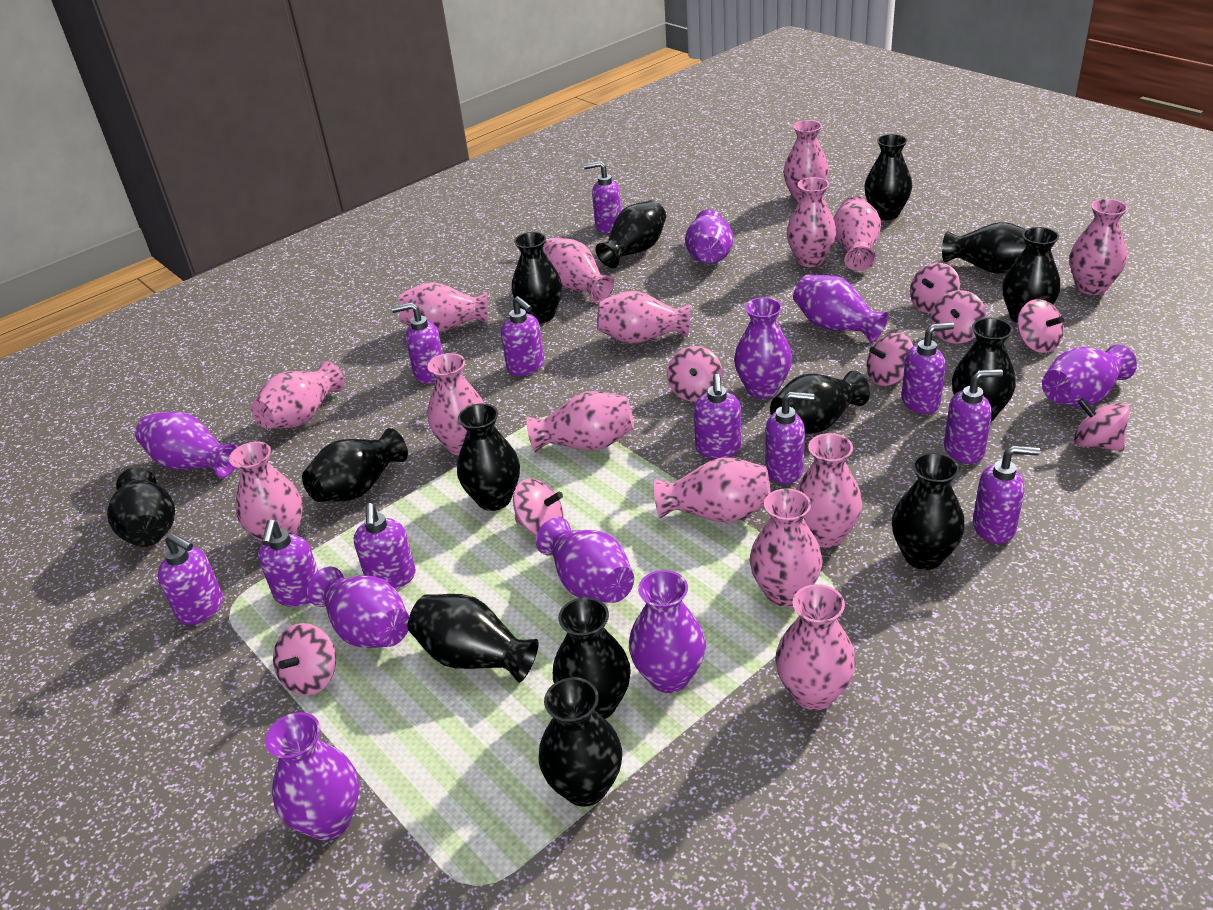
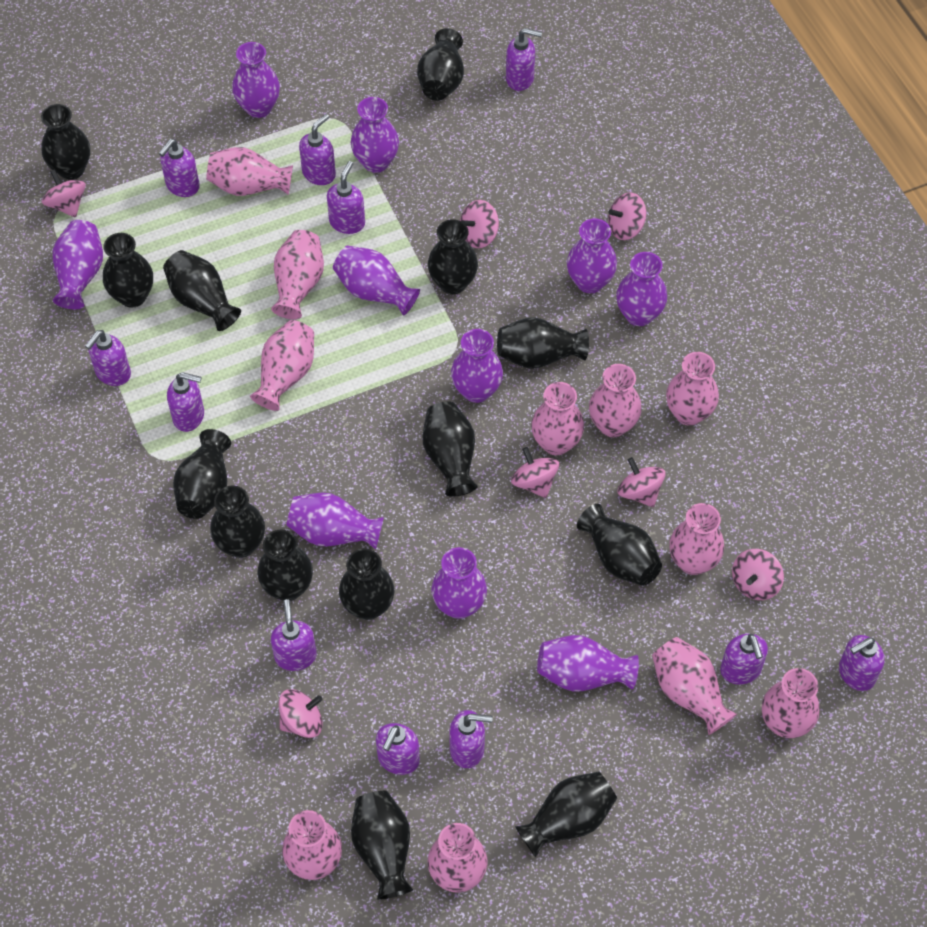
pink spinning top: [273,623,336,696] [513,479,564,536] [667,346,723,402] [866,333,913,386] [910,263,960,313] [931,290,986,344] [1017,299,1064,353] [1073,398,1130,451] = 8 -> [42,169,86,218] [279,689,323,738] [460,200,499,248] [511,447,559,498] [608,192,646,240] [617,457,665,507] [732,549,784,600] = 7
pink vase: [229,442,303,543] [251,361,344,429] [399,282,488,333] [427,353,484,455] [526,391,634,452] [543,237,614,303] [597,291,691,344] [654,457,771,523] [750,488,822,607] [775,584,856,710] [783,120,829,203] [787,177,836,267] [796,433,862,548] [833,196,881,271] [1070,199,1128,295] = 15 -> [206,147,293,196] [250,320,314,411] [271,230,324,319] [282,810,342,880] [427,823,488,893] [531,382,584,455] [589,364,642,437] [652,637,737,735] [666,352,719,426] [669,503,724,575] [762,668,820,738] = 11
purple vase: [135,412,238,478] [265,712,359,840] [307,567,409,648] [536,517,634,603] [629,570,706,693] [685,209,733,264] [734,297,792,399] [793,275,888,343] [1042,345,1137,407] = 9 -> [53,220,103,310] [232,42,280,118] [286,493,384,549] [333,245,420,316] [351,97,399,173] [431,547,487,619] [451,329,503,403] [537,635,639,692] [567,218,617,293] [616,252,667,326] = 10

